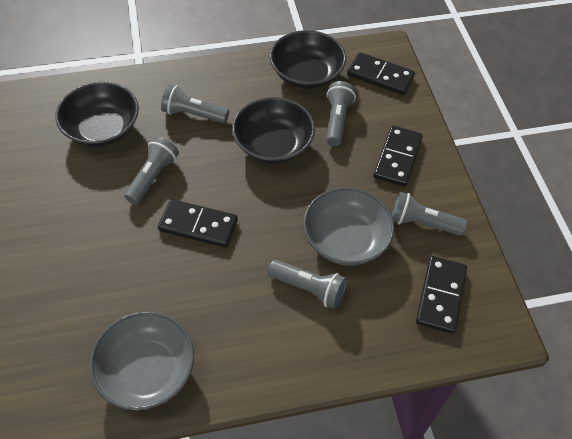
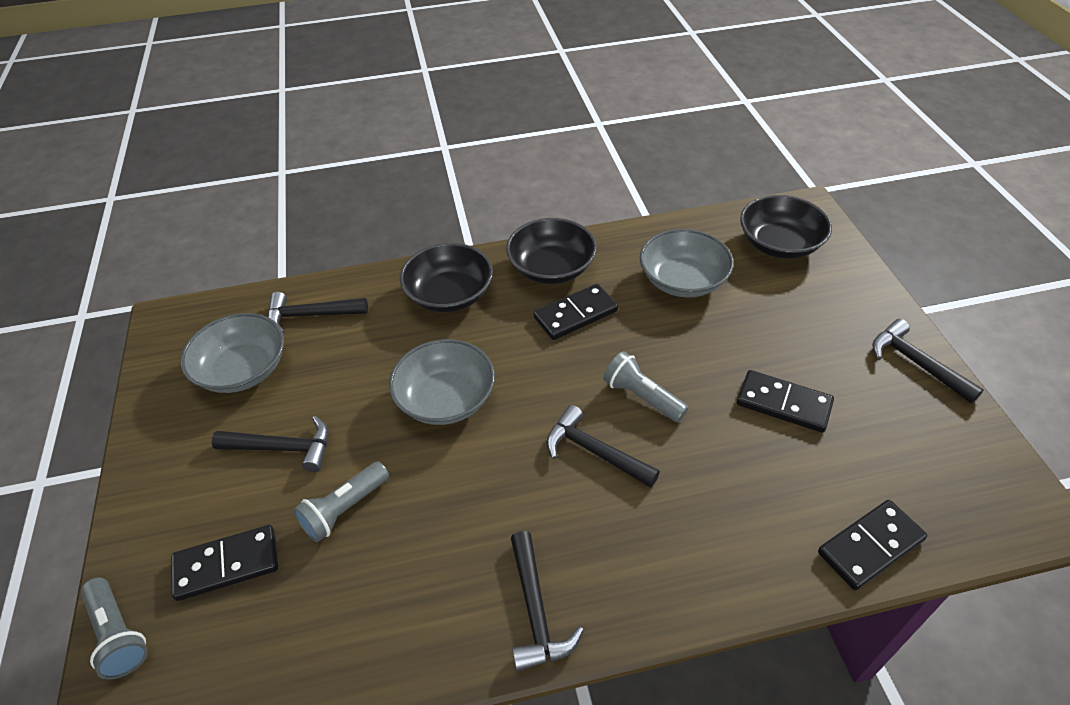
black hammer: none = 0 -> [212,416,329,472] [268,292,368,334] [511,531,584,672] [546,405,660,488] [872,319,984,403] = 5
grey bowl: [89,311,194,410] [303,187,395,265] = 2 -> [180,313,284,393] [389,339,495,425] [640,229,734,298] = 3
grey flashlight: [124,137,179,205] [161,85,229,123] [268,260,347,309] [326,81,356,146] [392,192,467,236] = 5 -> [81,577,148,680] [293,461,389,542] [603,351,689,422] = 3

